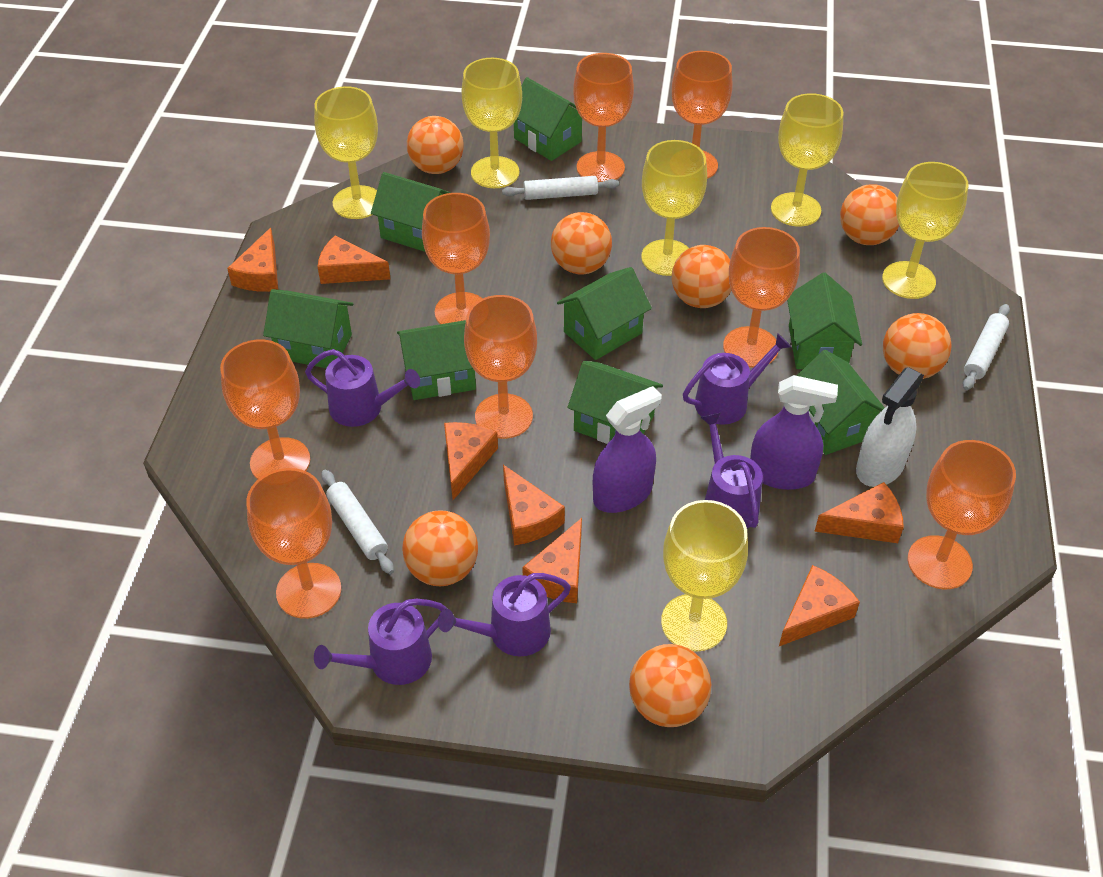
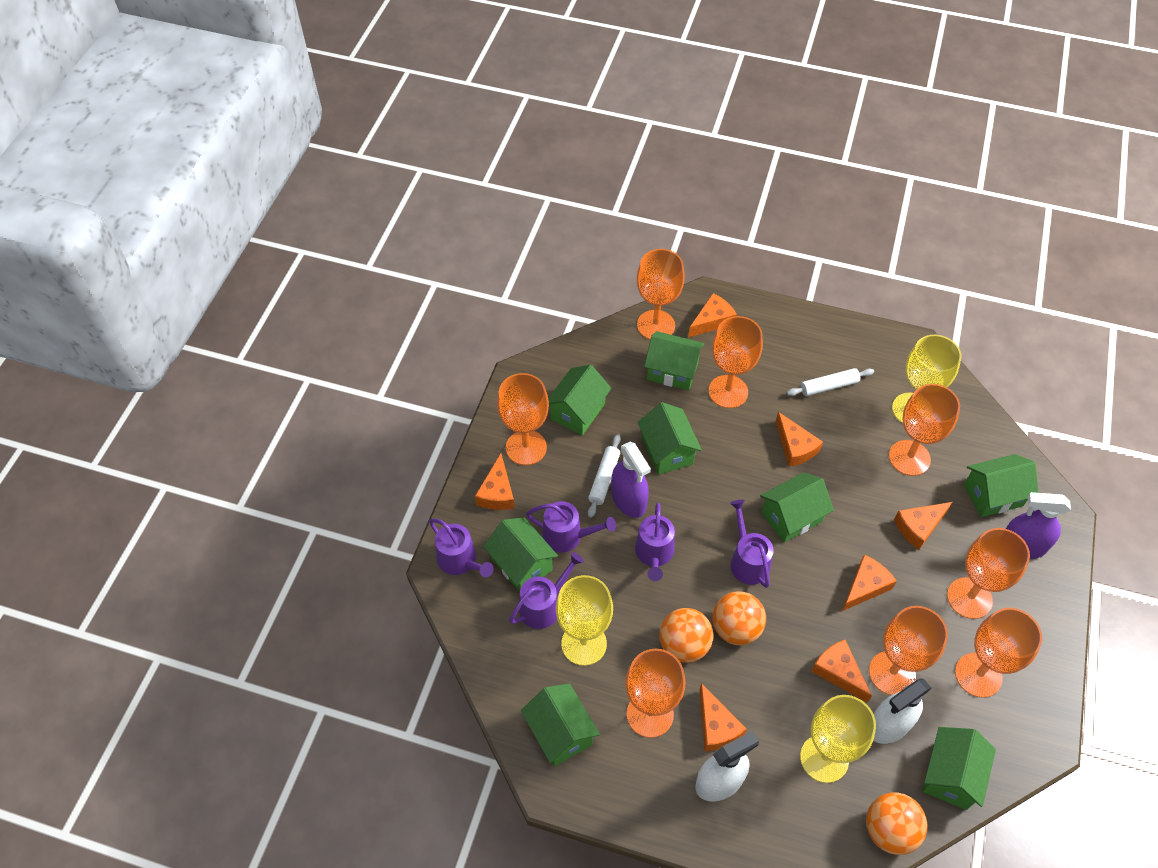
orange ball: [402,510,478,586] [407,116,464,174] [551,212,612,274] [629,644,711,727] [672,245,731,308] [840,184,900,245] [883,313,952,379] = 7 -> [659,608,713,663] [712,591,766,645] [866,792,928,855] = 3
white rolling pin: [322,470,394,574] [502,176,619,200] [963,304,1010,390] = 3 -> [588,434,621,518] [786,368,874,396] = 2
white spray bottle: [856,367,924,487] = 1 -> [695,731,759,802] [873,679,931,744] = 2
yellow goblet: [314,86,378,219] [461,58,522,188] [641,140,707,276] [661,500,748,652] [771,93,843,226] [882,162,968,299] = 6 -> [556,575,613,666] [800,695,876,783] [892,335,961,423] = 3

